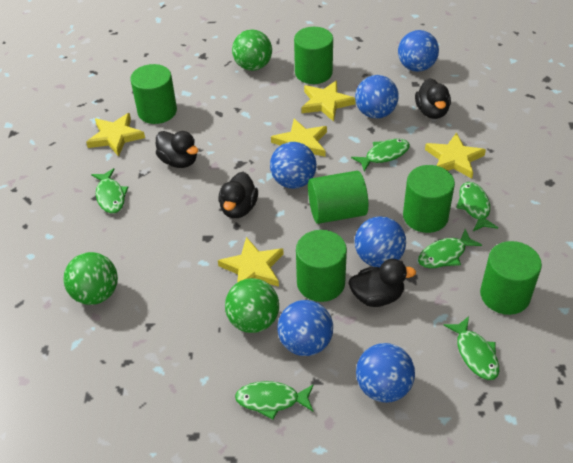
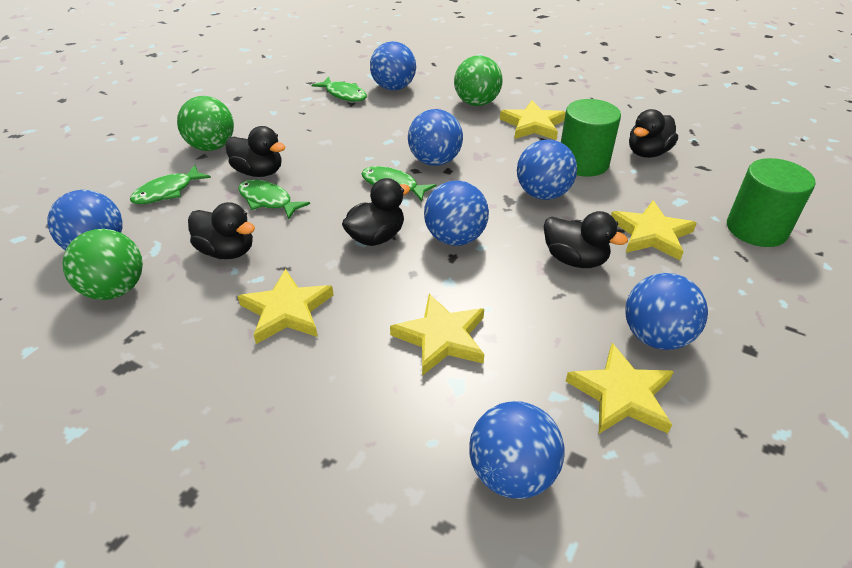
black duck: [156,131,198,168] [218,172,258,218] [348,259,416,307] [415,78,451,119] = 4 -> [188,202,255,259] [225,126,285,177] [342,178,410,246] [544,211,628,268] [629,109,678,158] = 5
blue ball: [270,142,317,189] [277,300,333,356] [355,75,399,119] [355,216,406,267] [356,343,415,403] [398,30,439,72] = 6 -> [48,190,122,250] [370,41,416,90] [408,109,463,166] [424,181,489,246] [469,401,565,499] [517,139,577,200] [625,273,708,350] = 7
green cylinder: [130,64,177,124] [294,27,333,84] [296,230,347,302] [308,171,368,224] [403,165,455,233] [480,241,542,315] = 6 -> [561,99,621,177] [727,158,815,247] = 2
green fish: [91,168,129,213] [235,381,314,420] [351,139,410,172] [418,229,482,268] [443,316,499,380] [456,182,498,231] = 6 -> [130,165,211,204] [238,179,310,219] [312,77,367,102] [361,166,437,202] = 4

